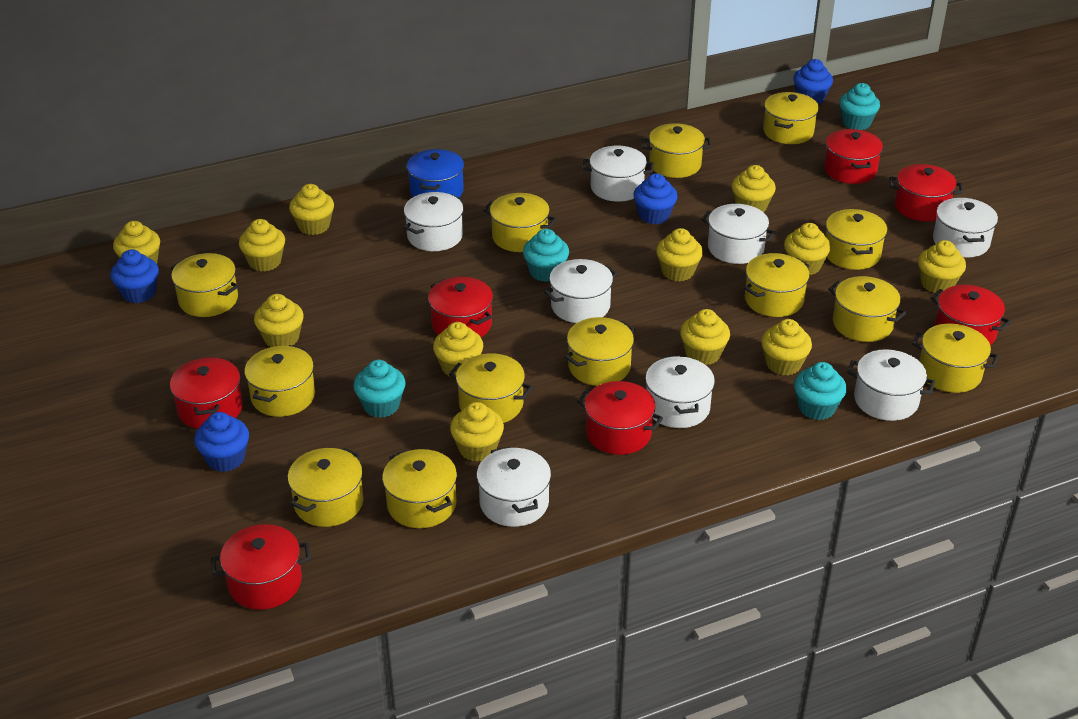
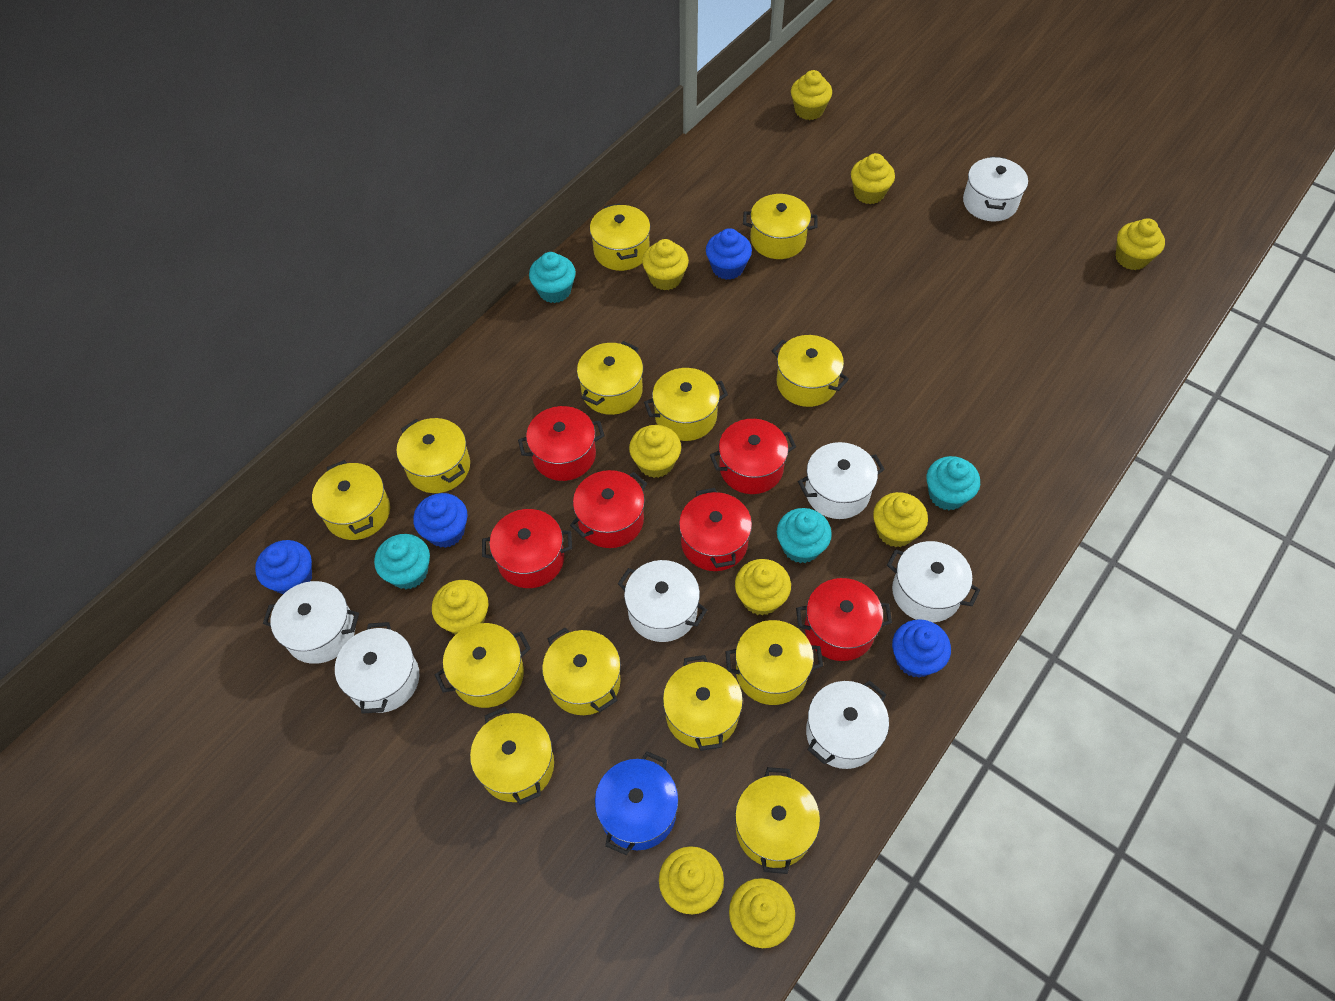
red pot: [170,357,243,429] [211,524,311,610] [428,277,493,337] [577,381,663,455] [824,129,883,184] [890,164,963,221] [930,285,1011,345] = 7 -> [482,509,572,588] [518,406,605,481] [570,470,647,548] [679,488,752,571] [710,419,796,494] [796,578,892,661] = 6
white pot: [404,192,464,251] [477,446,551,527] [544,259,617,323] [583,146,653,202] [645,356,715,428] [701,204,776,264] [847,349,935,421] [933,198,998,258] = 8 -> [263,581,359,664] [335,622,420,714] [618,560,707,642] [798,442,885,519] [806,681,889,769] [887,541,980,623] [963,156,1028,222] = 7
yellow cupcake: [113,221,160,264] [239,219,285,271] [254,294,304,347] [289,184,334,235] [433,322,483,378] [450,402,504,462] [656,228,703,281] [680,309,730,365] [732,165,776,212] [761,319,812,375] [784,223,831,275] [918,240,966,293] = 12 -> [432,580,488,635] [629,425,681,478] [642,239,689,290] [659,846,724,914] [729,878,795,948] [735,559,791,616] [791,70,832,120] [851,153,895,204] [873,492,928,547] [1116,218,1165,270] = 10

